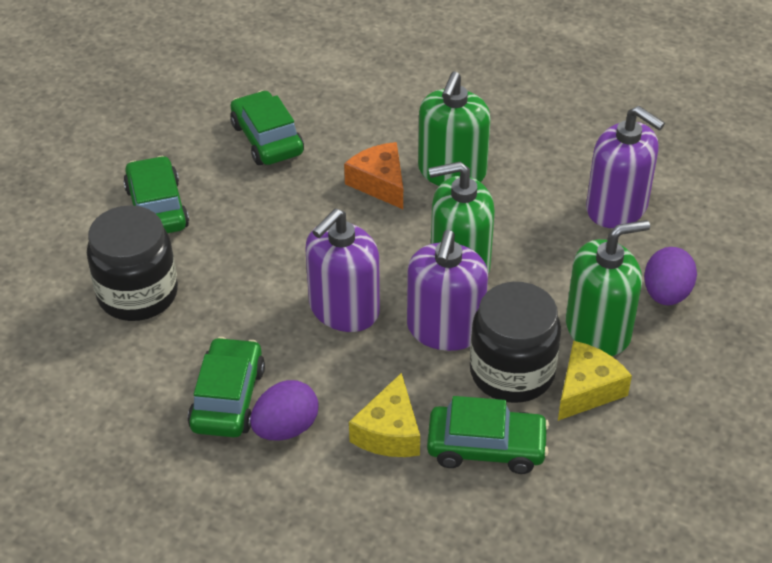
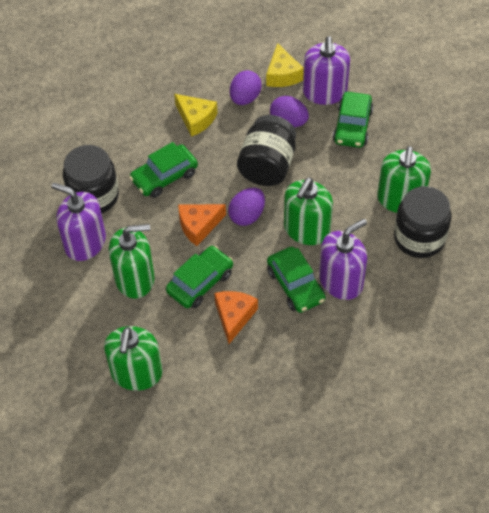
black jar: [87,205,178,321] [470,282,561,403] = 2 -> [63,145,119,214] [237,115,296,186] [394,186,451,258] = 3
green soap dispenser: [418,71,491,186] [428,162,495,274] [566,220,650,356] = 3 -> [104,326,162,391] [109,224,155,299] [284,178,333,245] [377,146,431,213] = 4
orange cheese: [344,142,403,209] = 1 -> [178,204,226,246] [214,291,258,344] = 2
purple egg: [250,380,319,441] [644,247,697,305] = 2 -> [228,188,265,226] [230,70,262,105] [270,96,309,127] = 3

